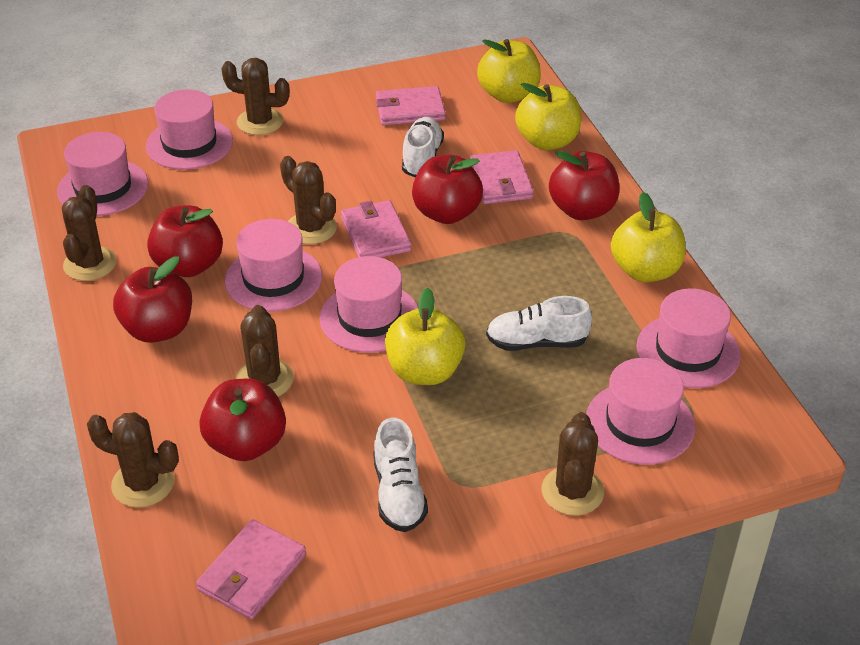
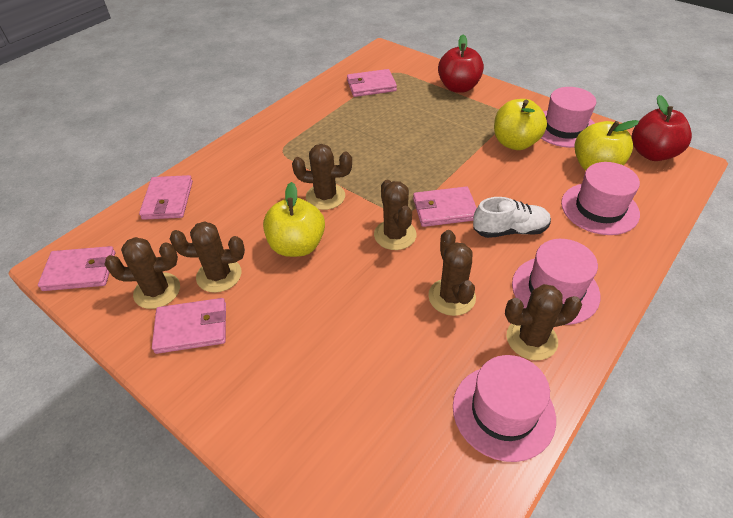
pink hat: [57,132,148,216] [146,89,233,170] [225,219,322,312] [320,256,418,353] [586,358,695,465] [636,288,741,388] = 6 -> [453,355,556,462] [512,239,600,325] [541,87,596,148] [561,162,640,235] = 4
pink wallet: [196,519,306,619] [341,200,411,258] [376,86,446,125] [470,150,534,204] = 4 -> [38,246,115,291] [139,175,193,220] [152,298,226,354] [347,69,397,97] [413,186,477,227] = 5
red apple: [113,256,192,343] [147,205,223,277] [199,378,286,461] [412,155,483,224] [549,151,620,220] = 5 -> [438,35,484,93] [632,95,692,161] = 2
white shoe: [373,418,428,532] [402,117,444,177] [486,296,592,351] = 3 -> [473,197,551,238] = 1
yellow apple: [385,288,466,385] [477,39,541,103] [515,83,581,150] [611,192,686,282] = 4 -> [263,182,325,257] [494,99,547,150] [575,120,639,171] = 3

